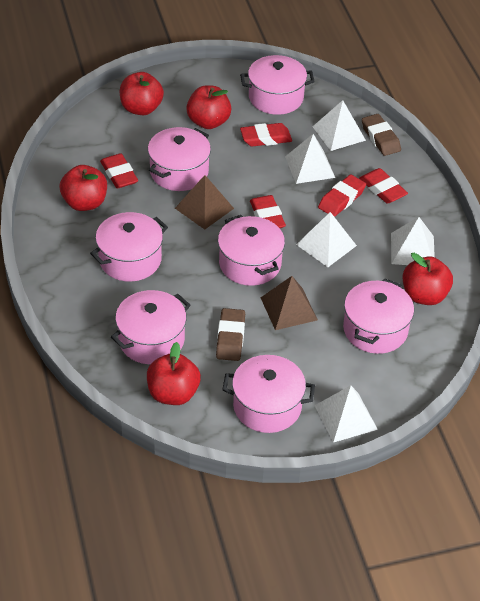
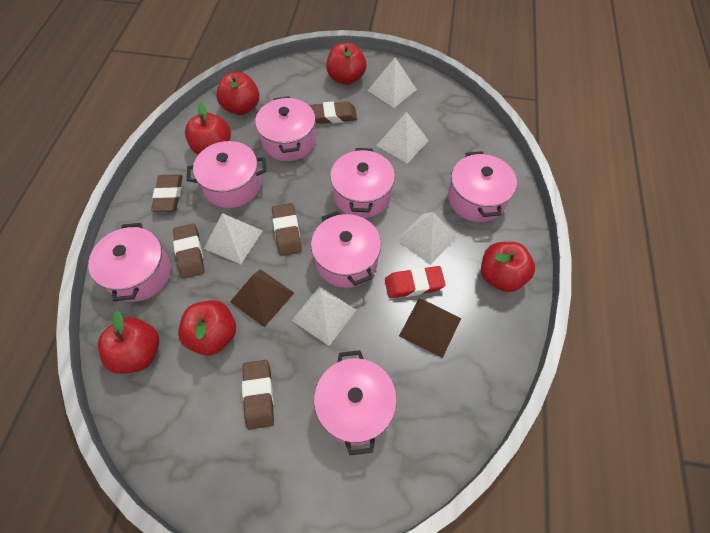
brown eraser: [216,308,245,361] [362,114,401,156] = 2 -> [151,174,183,212] [173,223,205,279] [242,360,274,430] [272,203,302,256] [309,101,357,124] = 5
red apple: [60,165,107,211] [120,72,164,115] [147,342,201,405] [186,85,231,129] [402,253,453,305] = 5 -> [98,311,159,374] [178,300,236,356] [185,102,231,155] [216,72,259,115] [326,43,366,85] [481,242,535,292] = 6
red eraser: [100,153,138,188] [240,123,292,147] [250,195,286,228] [318,174,366,217] [359,168,408,203] = 5 -> [385,266,446,298] = 1

